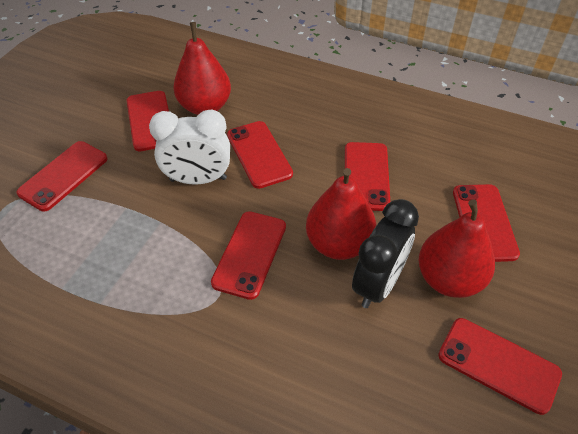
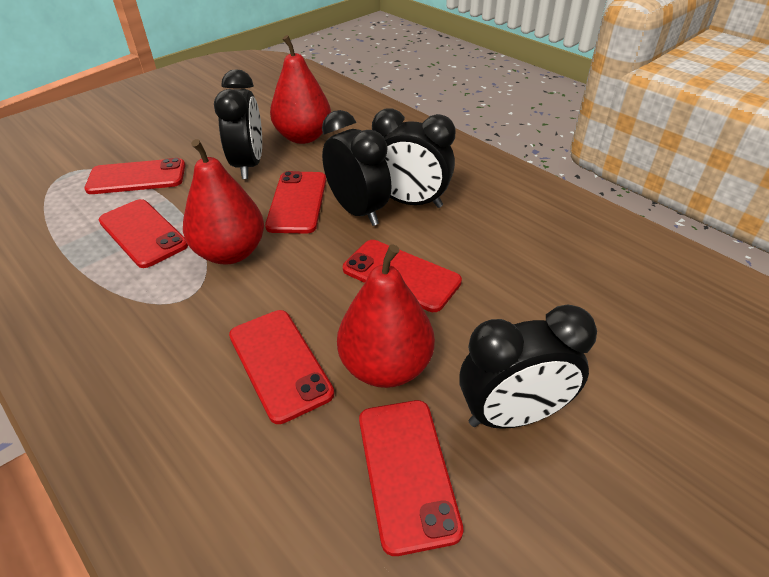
black clock: [352,199,419,308] = 1 -> [214,69,262,179] [322,110,392,226] [372,108,456,208] [459,304,597,429] = 4
red phone: [16,141,108,212] [127,91,169,151] [211,211,286,300] [227,121,293,189] [345,142,390,211] [438,318,562,415] [453,184,520,262] = 7 -> [84,158,185,194] [99,199,188,268] [229,310,334,424] [265,171,326,234] [343,240,462,312] [359,400,464,556] = 6
white clock: [149,110,230,185] = 1 -> none = 0

